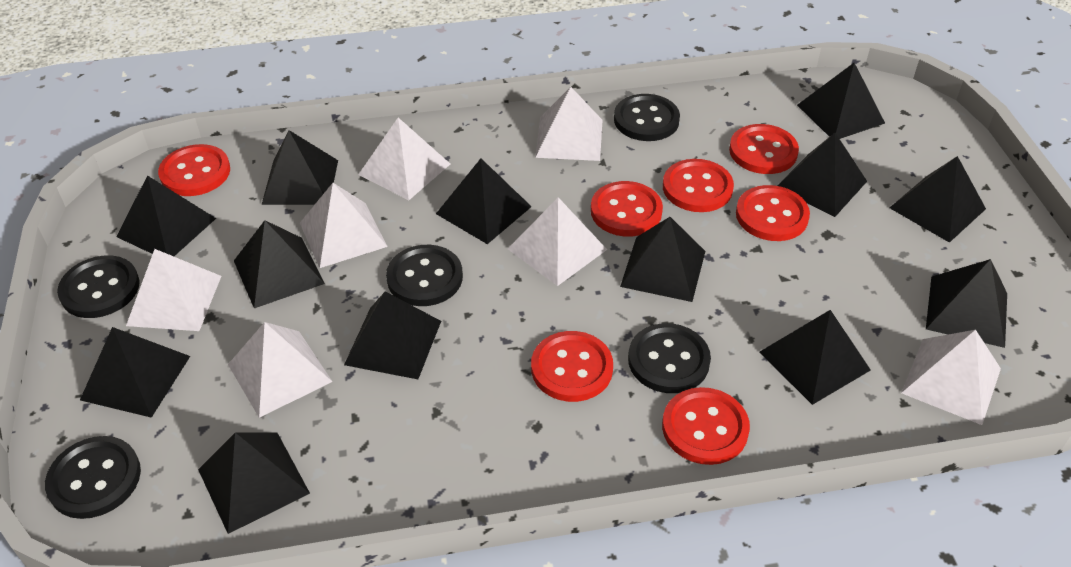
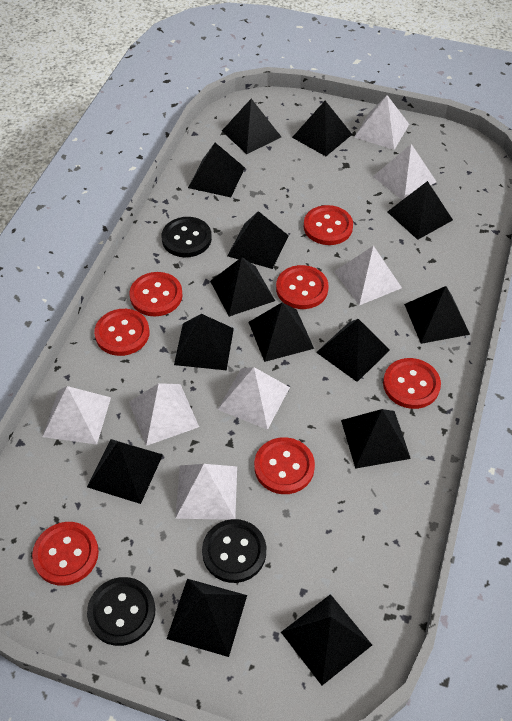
black button: [45,436,141,519] [57,256,140,318] [386,245,463,306] [614,94,680,141] [628,323,711,393] = 5 -> [87,577,155,646] [161,217,212,257] [202,519,266,583] = 3
black pyramid: [80,327,190,418] [116,175,216,256] [198,432,310,534] [234,220,325,308] [262,130,338,205] [344,291,441,379] [436,159,532,244] [620,217,705,302] [760,310,871,405] [777,133,867,217] [797,63,885,139] [890,156,986,243] [926,259,1007,348] = 13 -> [87,439,163,504] [167,579,247,657] [174,314,234,370] [188,143,245,197] [210,257,275,317] [222,99,281,154] [227,211,289,269] [249,302,314,362] [281,594,372,685] [292,101,353,156] [316,319,390,382] [341,409,411,469] [387,181,453,240] [404,286,470,344] = 14

